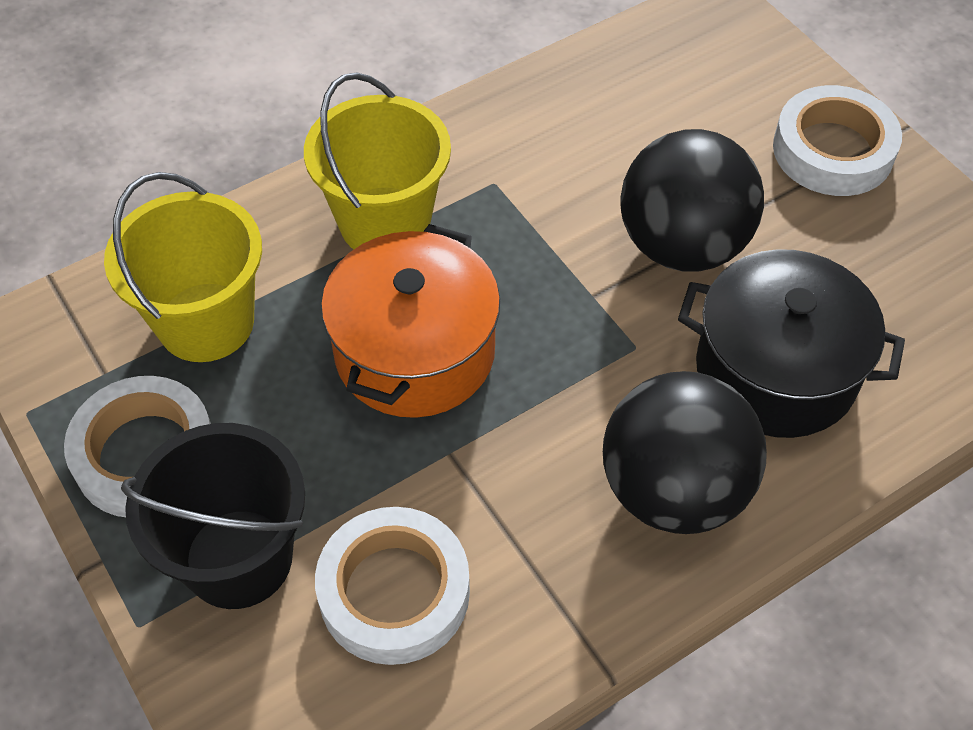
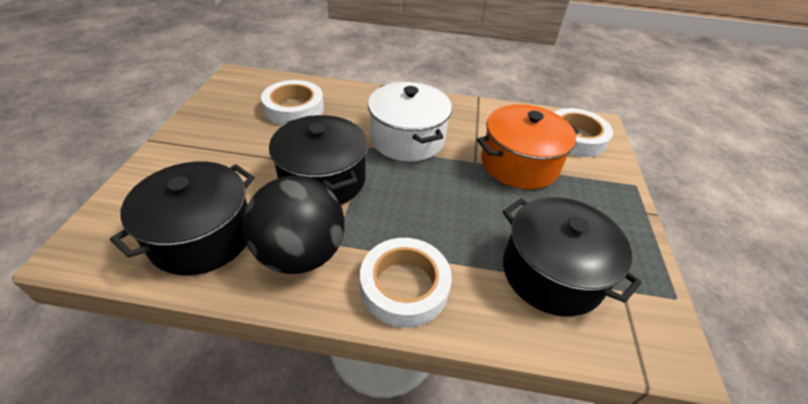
black ball: [603,371,767,534] [620,129,764,272] = 2 -> [243,176,345,274] = 1
black bucket: [121,423,305,609] = 1 -> none = 0
black pot: [678,249,905,438] = 1 -> [110,161,254,275] [269,115,368,205] [503,197,642,316] = 3
white pot: none = 0 -> [368,82,452,162] = 1
yellow bucket: [104,172,262,362] [304,72,451,249] = 2 -> none = 0

